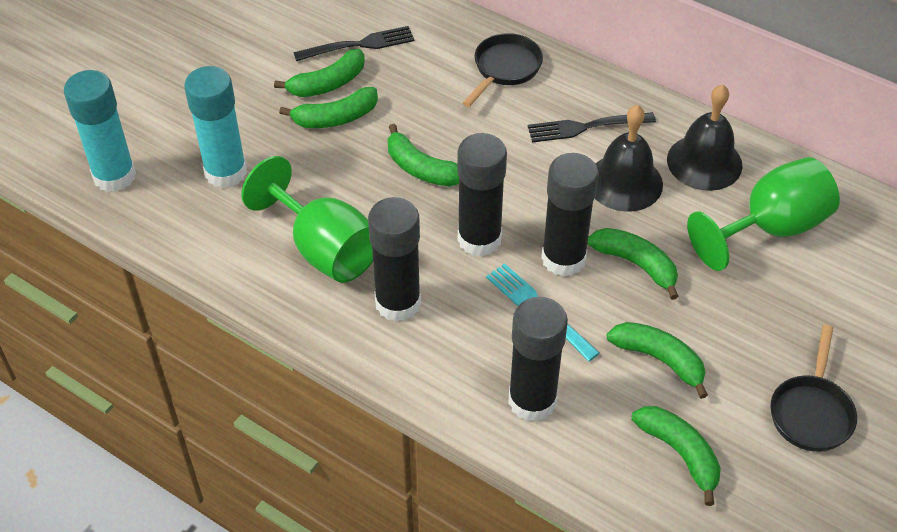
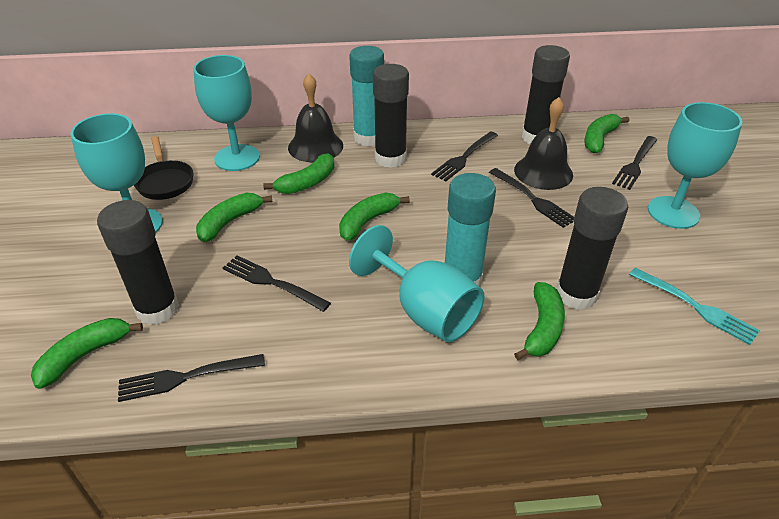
black fork: [293,26,415,61] [528,112,656,143] = 2 -> [118,354,265,402] [223,255,331,312] [431,132,498,181] [489,168,574,228] [612,136,657,190] = 5
black pan: [463,33,543,107] [770,325,857,452] = 2 -> [134,136,193,200] = 1
green goblet: [241,156,373,283] [687,157,840,271] = 2 -> none = 0
turquoise goblet: none = 0 -> [70,113,163,233] [193,55,260,171] [349,225,485,342] [648,102,742,229] = 4

